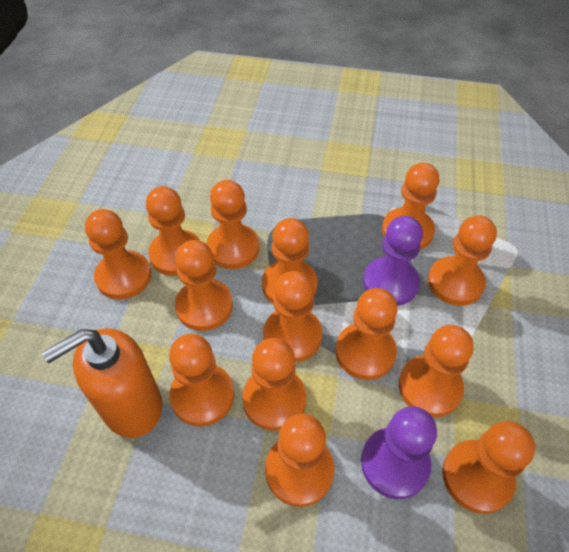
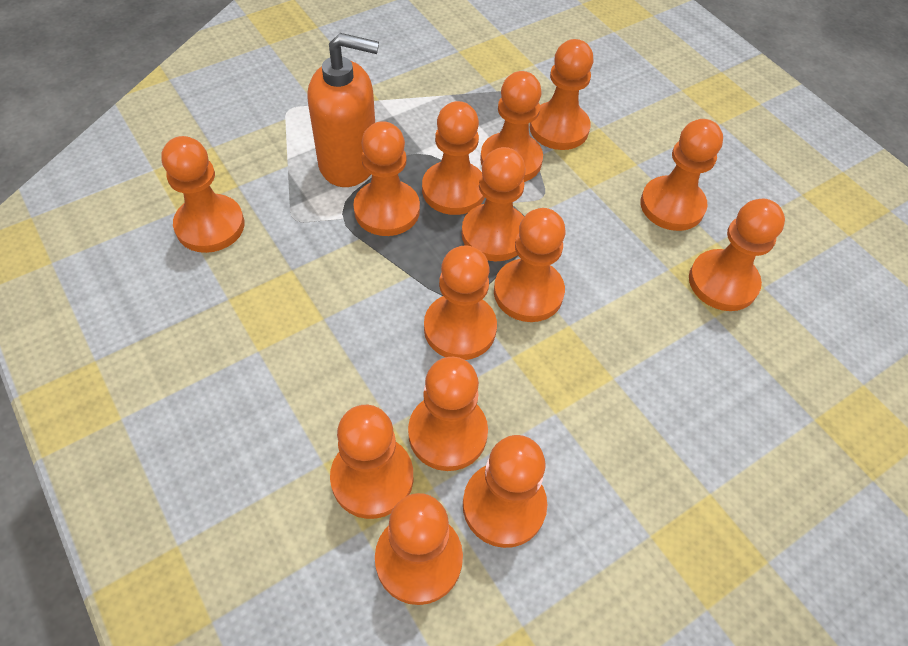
purple pawn: [361,406,437,499] [363,216,423,306] = 2 -> none = 0

